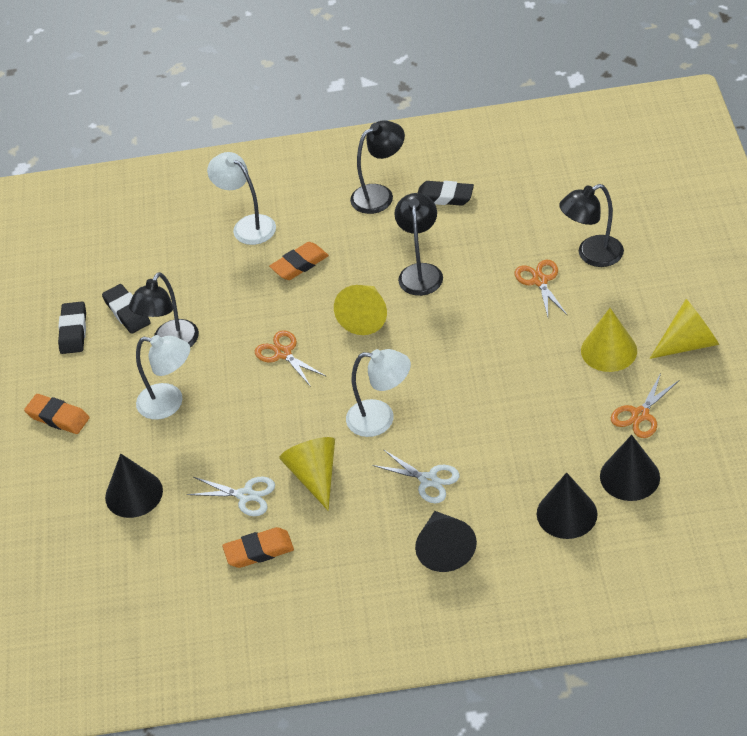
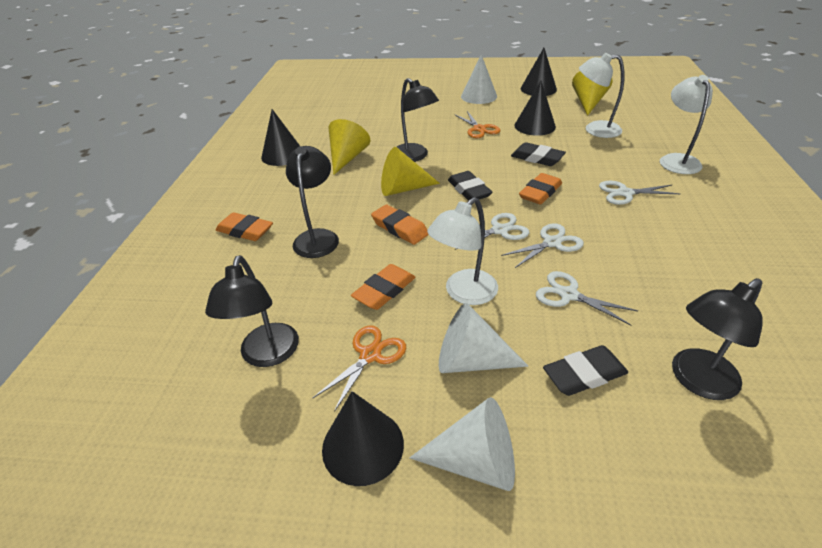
orange eraser: [24,394,90,434] [222,527,294,568] [269,242,329,280] = 3 -> [216,212,273,241] [351,264,415,310] [371,205,429,245] [519,173,562,204] = 4
orange scissors: [255,330,327,387] [515,259,568,317] [611,373,680,438] = 3 -> [313,325,406,412] [454,111,501,138] = 2
white cone: none = 0 -> [409,397,515,491] [439,303,528,373] [461,55,497,104] = 3
white scissors: [187,477,275,516] [372,449,460,503] = 2 -> [455,213,529,250] [501,224,584,268] [536,271,638,326] [599,181,680,205] = 4
yellow cone: [279,437,335,510] [334,285,387,335] [581,308,637,372] [649,299,719,359] = 4 -> [328,119,370,175] [381,147,440,196] [572,71,612,116] = 3

